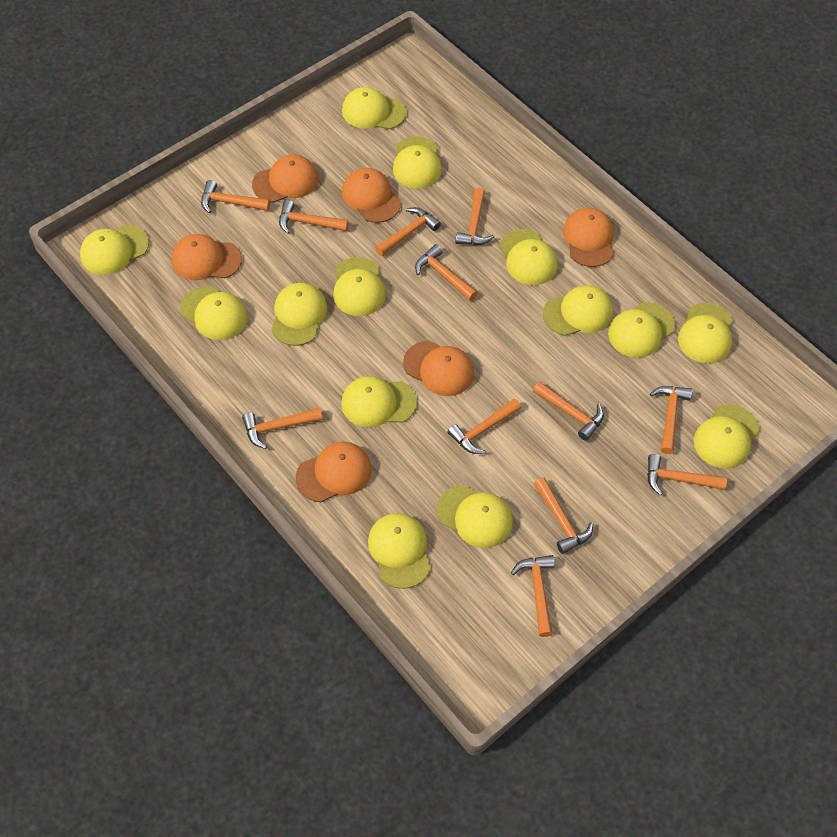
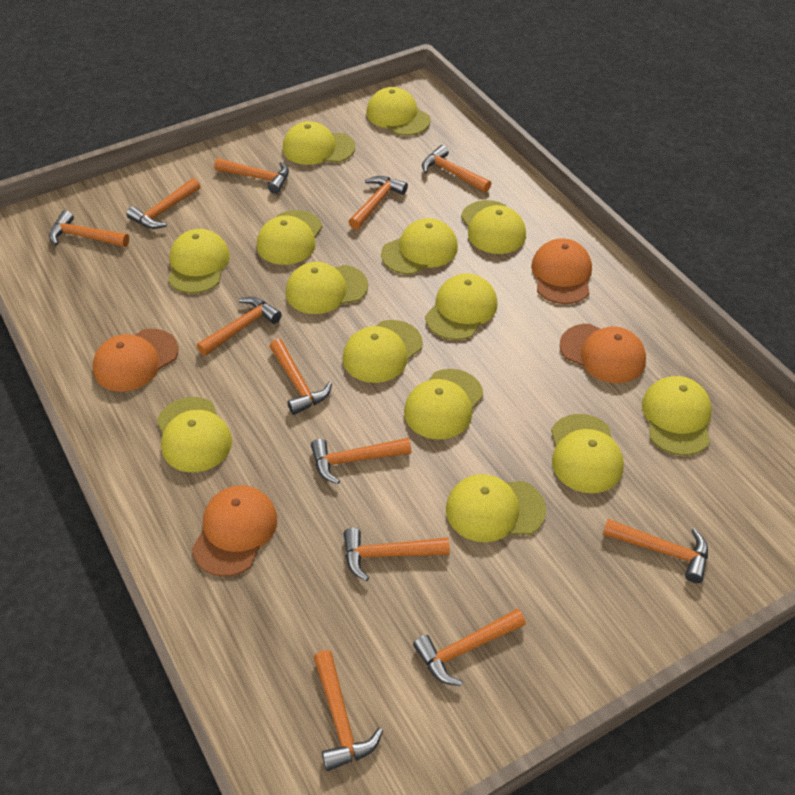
orange cap: [172,234,242,280] [252,155,318,203] [296,442,372,502] [342,168,401,223] [403,341,474,396] [563,208,614,267] = 6 -> [93,329,179,392] [192,485,277,577] [531,238,592,304] [560,324,646,383] = 4

